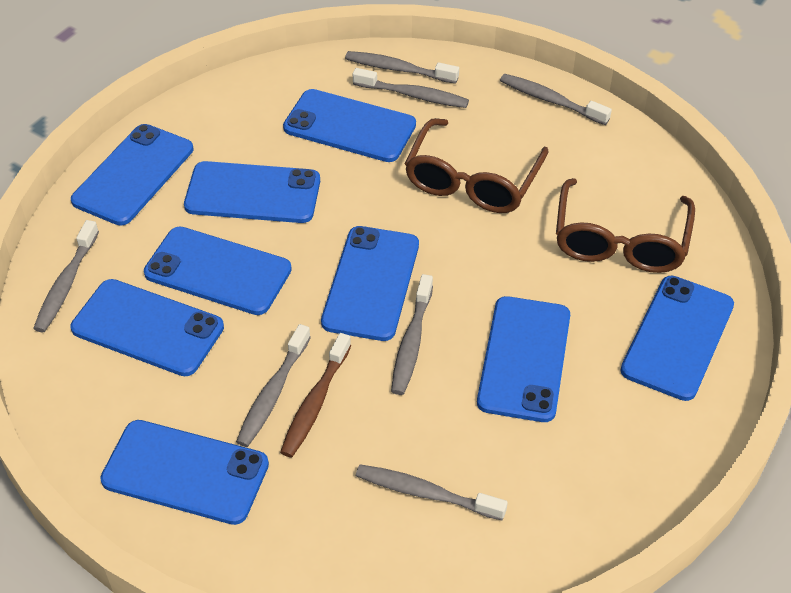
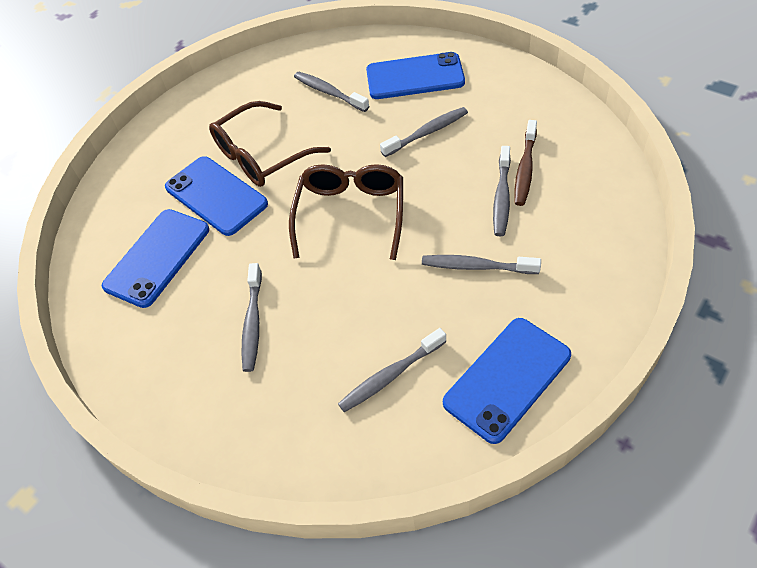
blue phone: [71,124,193,226] [71,279,224,376] [100,420,269,525] [144,227,292,315] [184,161,320,223] [283,89,416,162] [321,226,419,341] [477,296,570,422] [620,276,734,401] = 9 -> [102,209,209,308] [165,156,268,236] [366,52,465,99] [443,318,571,444] = 4
grey toothbrush: [33,220,99,332] [236,324,311,447] [345,51,459,84] [353,68,469,108] [356,464,508,520] [391,274,433,395] [500,74,612,125] = 7 -> [241,263,262,372] [294,72,369,112] [338,328,446,412] [380,107,468,157] [422,255,541,274] [493,146,511,236] = 6

